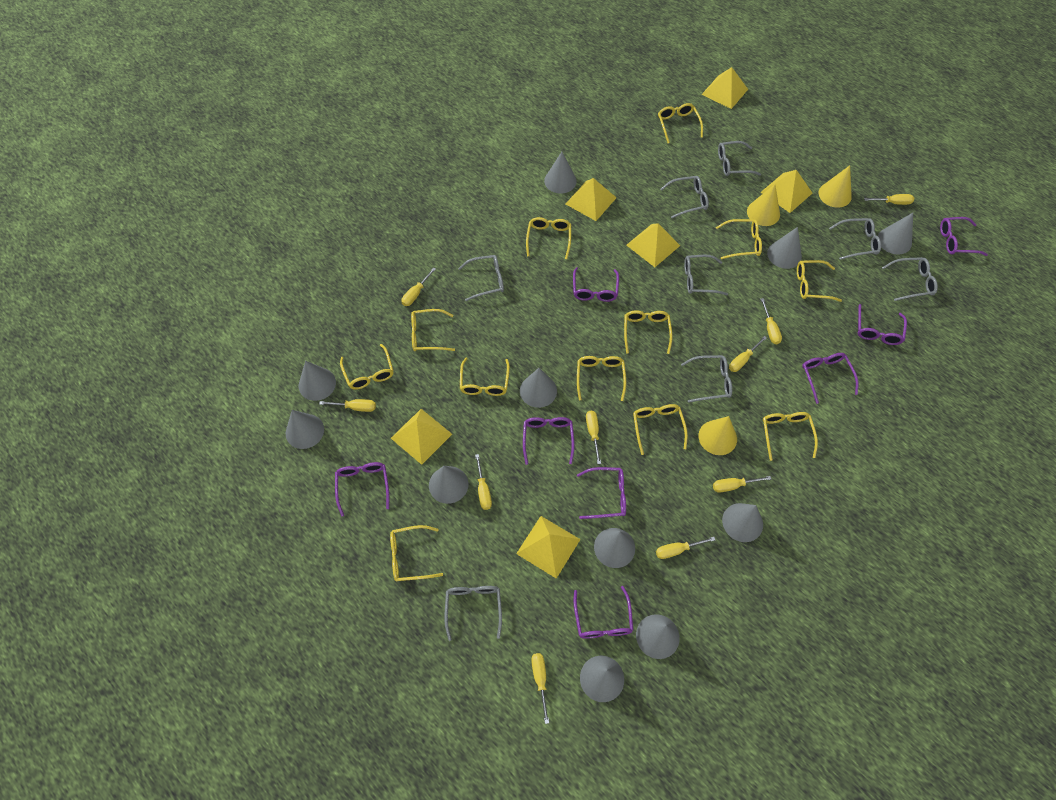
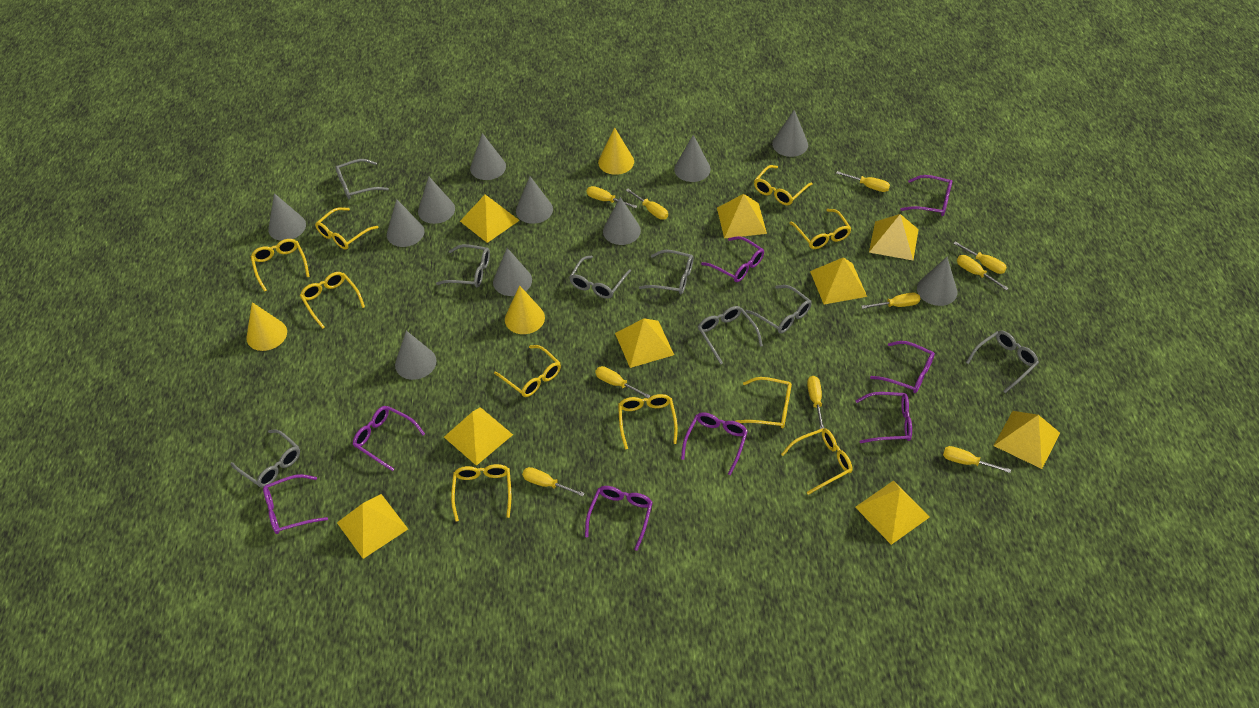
yellow glasses: [340,344,394,390] [390,525,443,581] [411,309,455,351] [460,358,510,396] [526,217,571,259] [577,356,626,401] [624,310,673,354] [633,404,688,455] [658,103,703,143] [716,219,762,259] [763,412,818,461] [797,260,842,302] = 12 -> [250,239,310,292] [300,272,365,329] [315,207,379,250] [451,464,511,521] [494,345,561,397] [618,394,678,449] [735,377,792,428] [754,165,812,205] [781,428,853,495] [789,209,851,249] = 10
yellow pyramid: [391,409,452,465] [516,516,581,579] [566,178,617,221] [626,223,680,267] [701,67,748,109] [761,170,812,213] = 6 -> [337,494,408,559] [444,407,513,466] [460,195,520,243] [615,318,674,368] [717,194,767,239] [810,257,867,304] [855,480,930,545] [869,214,919,260] [994,411,1060,469] = 9

